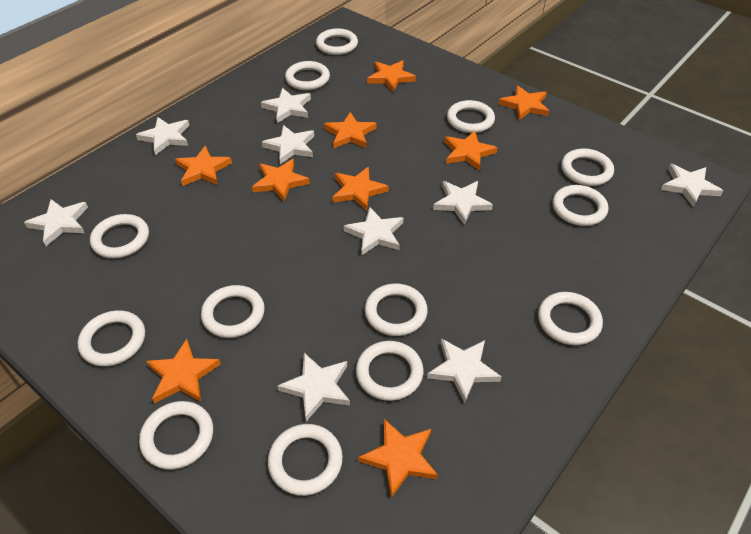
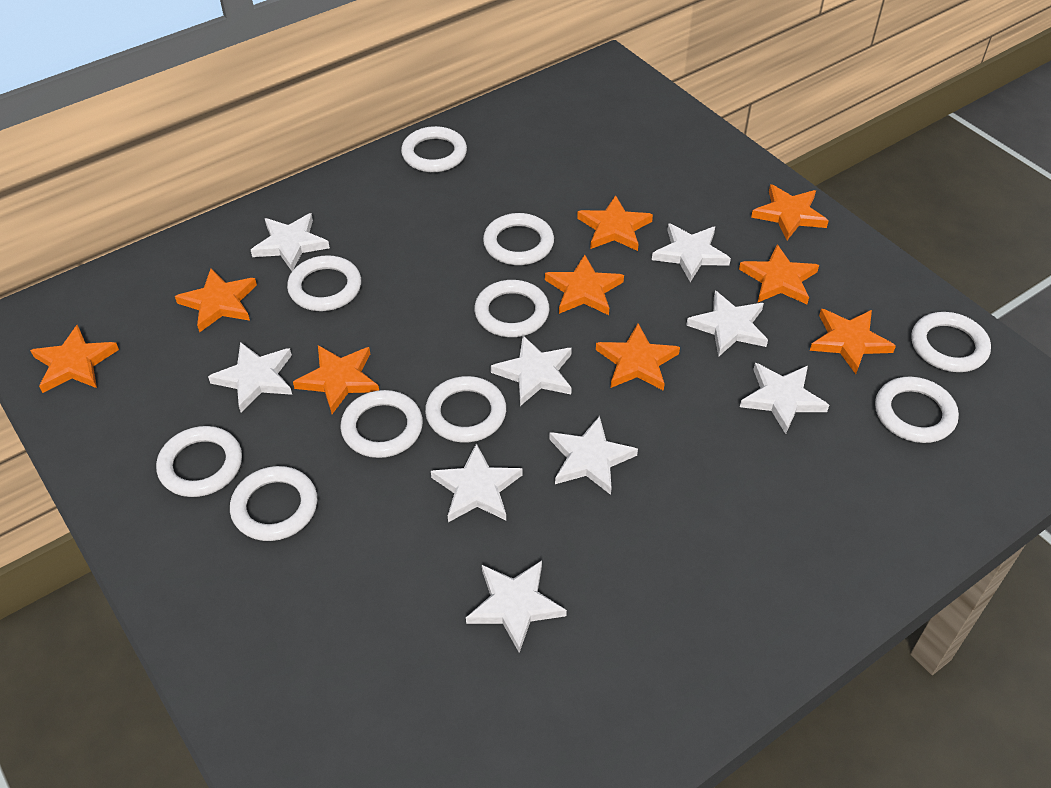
white ring: [78,310,145,366] [90,214,149,258] [139,401,213,470] [201,285,265,338] [268,424,343,496] [285,61,330,90] [316,28,358,55] [356,341,423,401] [365,283,428,336] [447,100,495,133] [538,292,603,345] [552,185,608,226] [561,149,614,186] = 13 -> [156,426,242,497] [230,466,317,541] [287,255,361,311] [340,390,423,458] [401,126,467,172] [425,376,506,443] [474,280,549,337] [483,213,554,265] [875,377,959,443] [911,312,991,372] = 10

